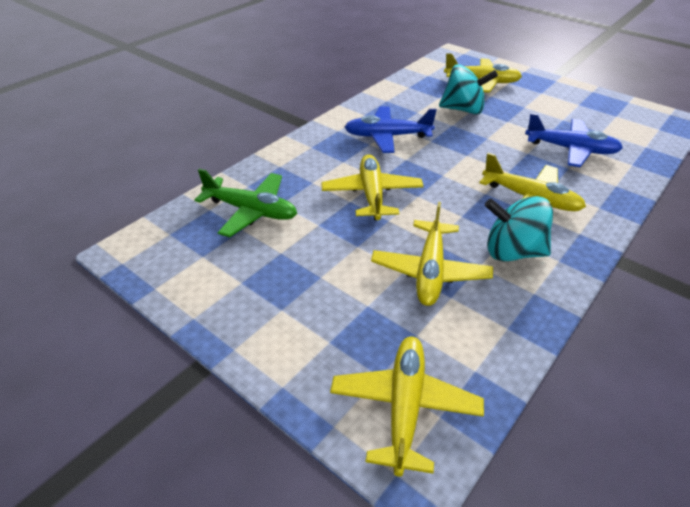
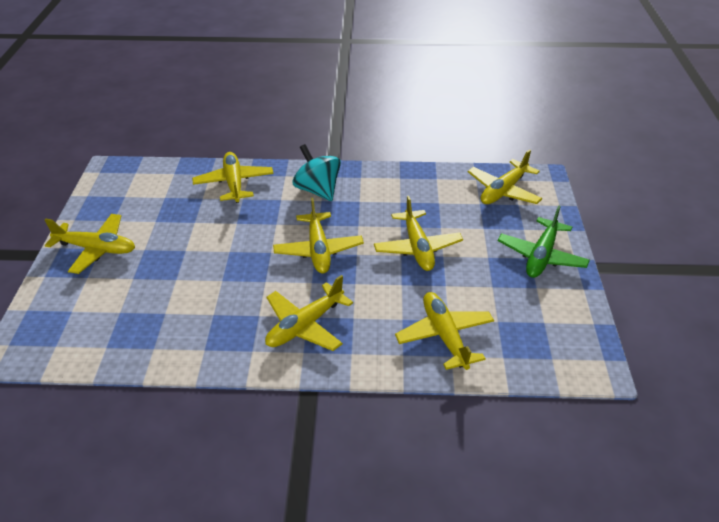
blue plane: [345,107,437,153] [525,113,623,167] = 2 -> none = 0
turquoise spinning top: [439,64,498,114] [485,196,553,262] = 2 -> [293,144,341,201] = 1
yellow plane: [321,154,424,220] [330,336,484,477] [371,202,493,306] [444,53,522,93] [479,153,586,211] = 5 -> [45,214,135,274] [192,152,274,203] [265,275,353,351] [273,198,364,273] [374,196,463,271] [395,292,494,370] [468,149,542,204] = 7

